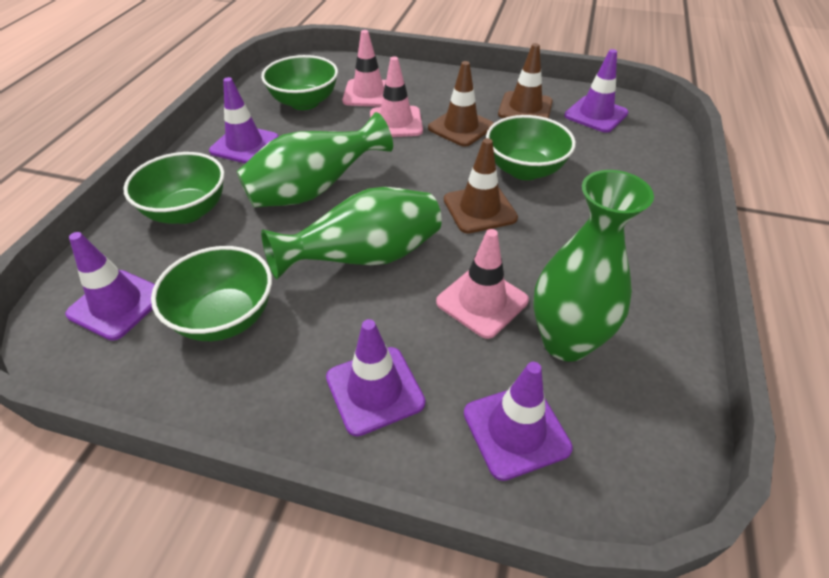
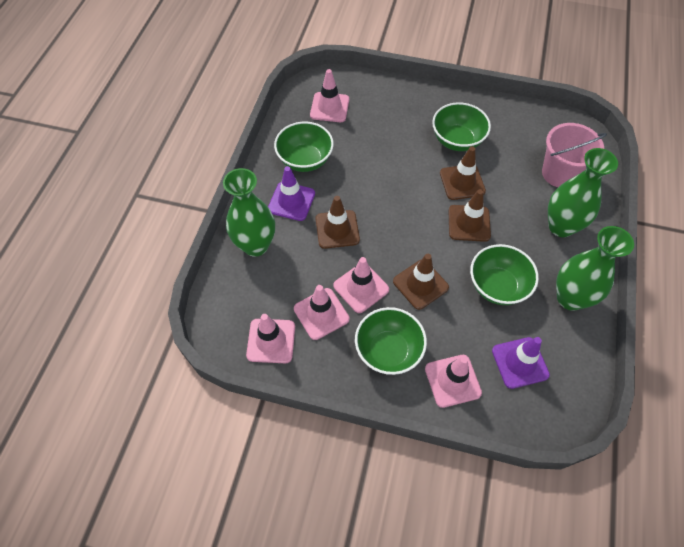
brown traffic cone: [428,61,494,147] [444,138,518,234] [498,43,553,118] = 3 -> [315,196,360,249] [393,254,449,310] [440,146,486,200] [449,189,491,242] = 4
pink bucket: none = 0 -> [542,123,607,187] = 1
pink traffic cone: [342,30,386,107] [370,56,423,137] [436,229,529,339] = 3 -> [246,314,295,363] [294,285,349,340] [310,69,349,122] [333,257,389,313] [425,355,482,408] = 5
purple traffic cone: [65,232,155,341] [209,77,279,163] [326,319,425,437] [464,362,573,481] [564,49,628,133] = 5 -> [268,166,315,221] [492,337,550,389] = 2

